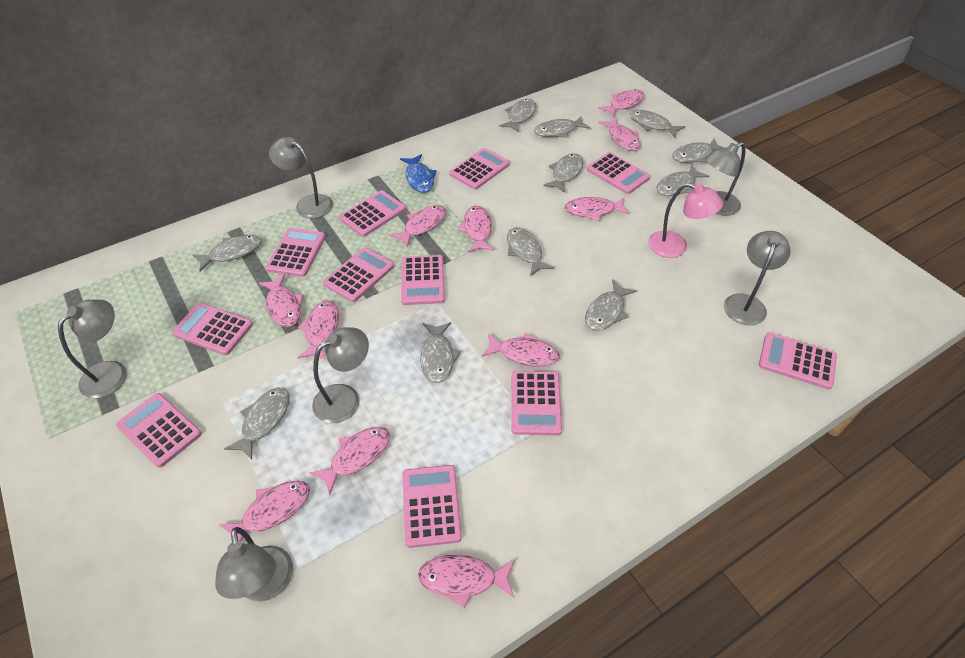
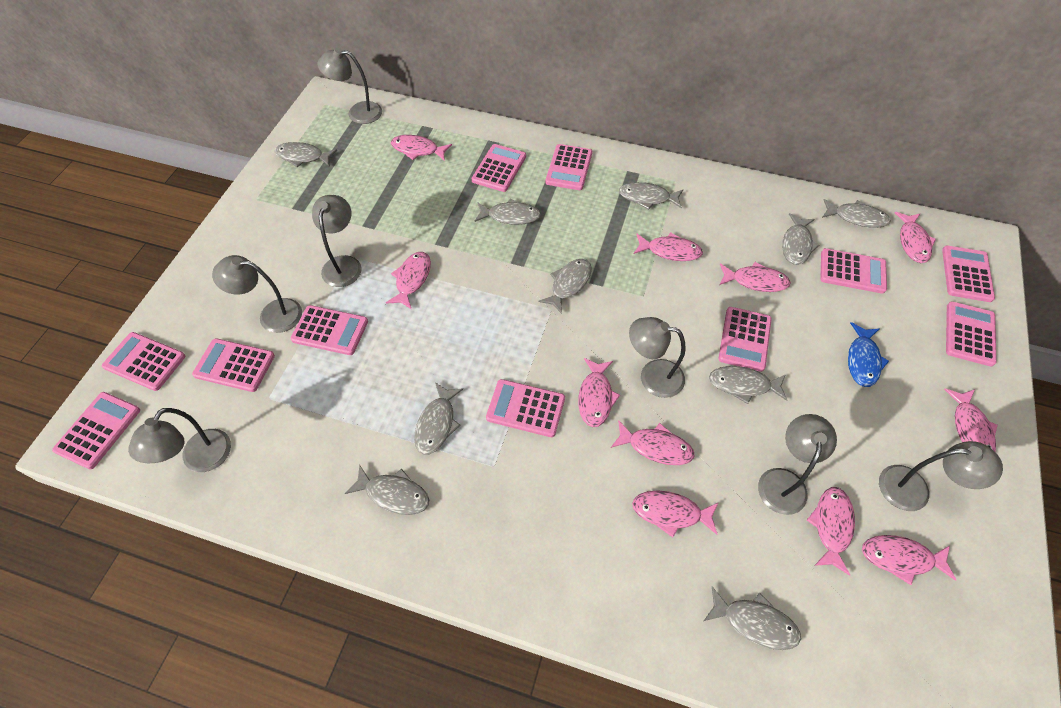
grey fish: [193,235,262,272] [224,387,290,460] [420,322,461,383] [499,99,536,132] [507,227,554,276] [534,116,590,138] [543,153,583,193] [585,279,637,331] [630,110,685,138] [656,164,709,196] [672,138,722,163] = 11 -> [275,142,337,167] [345,465,429,515] [414,382,463,455] [475,198,541,225] [539,259,592,314] [619,182,683,210] [704,586,801,650] [709,366,787,404] [782,213,819,265] [822,199,891,228] = 10
grey lamp: [58,299,127,398] [215,527,293,602] [269,137,333,218] [312,327,369,423] [705,142,746,216] [724,231,791,325] = 6 -> [128,408,231,472] [212,255,302,333] [312,195,362,287] [317,48,382,124] [629,317,686,398] [758,414,837,515] [879,441,1003,511] = 7
pink lamp: [648,183,723,258] = 1 -> none = 0

